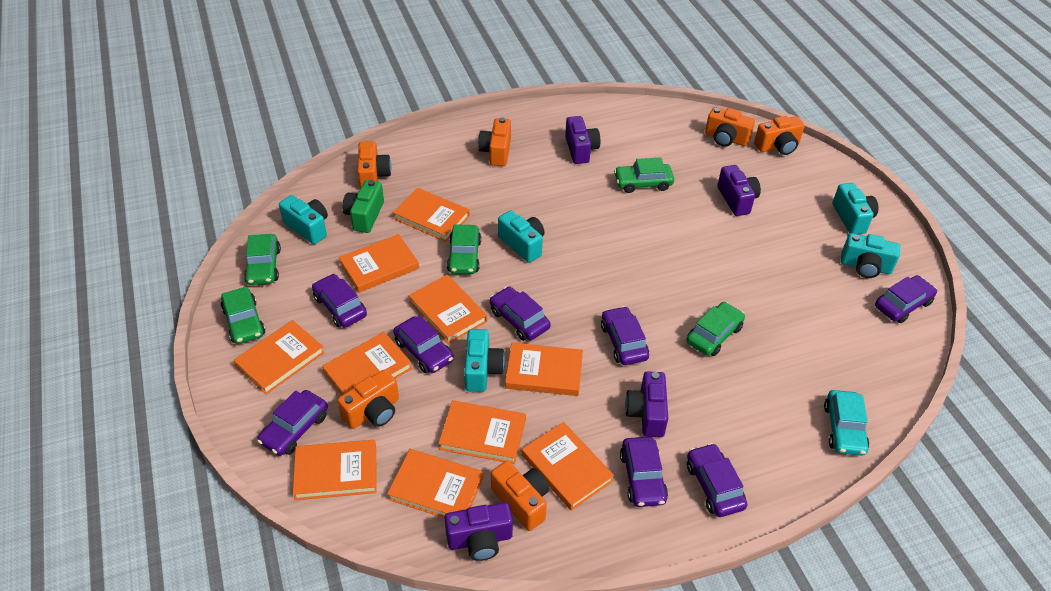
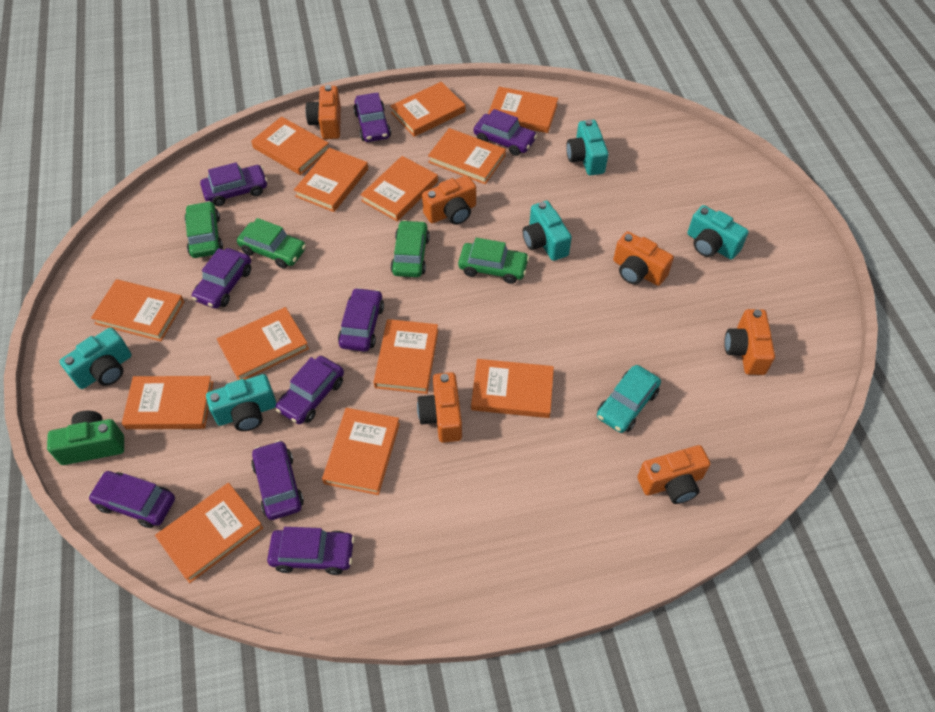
green car: [221,287,265,344] [244,234,281,285] [447,224,481,274] [614,158,674,193] [686,302,745,356] = 5 -> [184,201,223,258] [237,218,306,269] [390,220,430,277] [458,238,529,284] = 4
orange book: [234,320,325,395] [293,440,377,500] [322,332,412,395] [339,234,419,293] [387,449,484,518] [393,188,470,242] [408,275,487,344] [438,400,526,464] [505,343,583,396] [522,422,614,511] = 10 -> [91,279,184,341] [122,376,213,429] [155,483,263,583] [217,307,309,380] [251,116,329,175] [294,148,368,212] [322,408,400,495] [361,156,438,222] [374,319,438,394] [390,82,465,137] [428,128,506,184] [471,359,554,418] [488,87,558,133] = 13
purple camera: [445,502,513,561] [565,116,600,164] [625,371,668,437] [717,165,761,216] = 4 -> none = 0
purple car: [257,390,328,456] [312,274,367,328] [393,315,454,373] [490,287,550,341] [601,306,649,365] [620,437,668,507] [687,443,747,517] [875,275,937,323] = 8 -> [88,471,175,528] [192,248,251,308] [200,162,268,206] [251,440,304,520] [267,527,355,575] [276,356,344,424] [338,287,384,352] [353,92,391,142] [474,109,537,156] = 9

